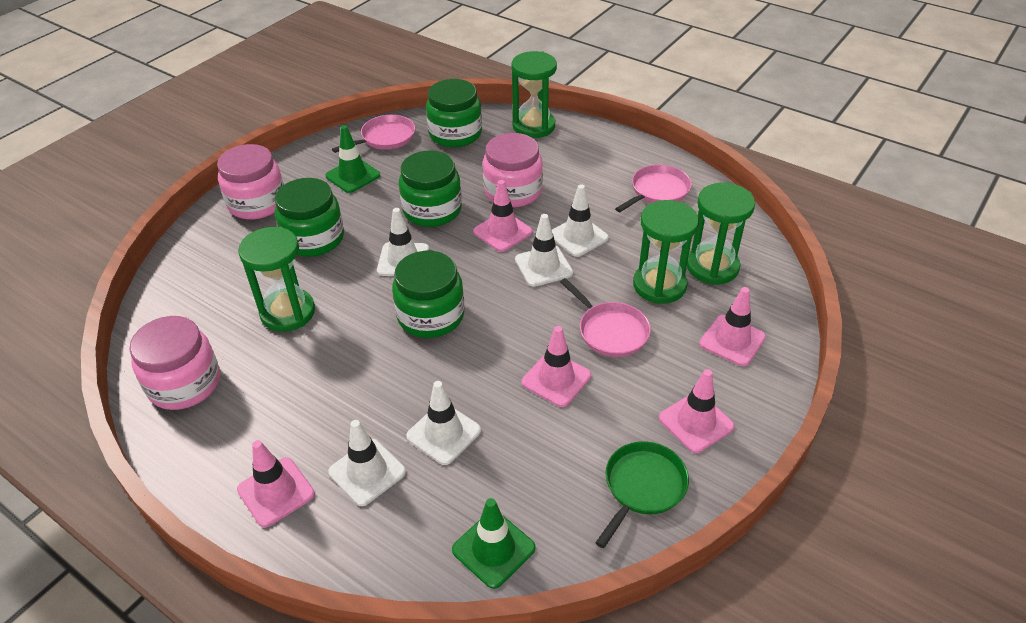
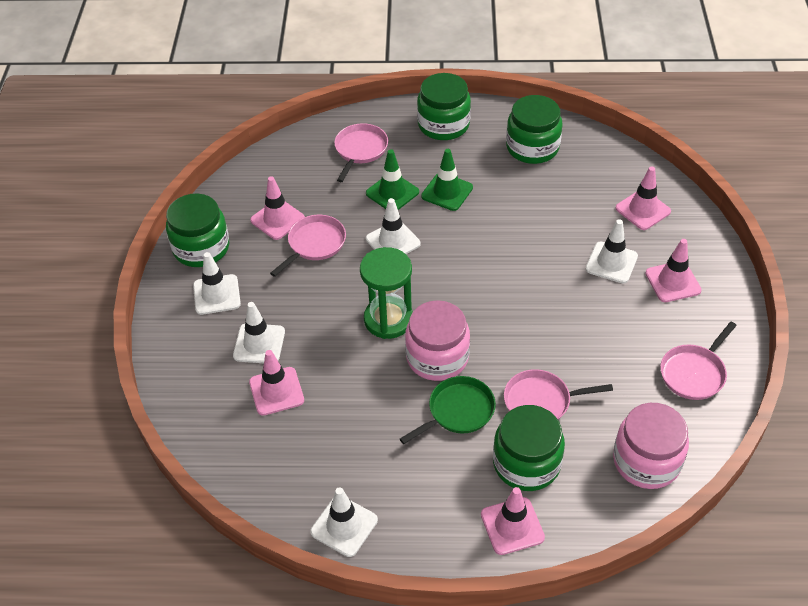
green hourglass: [238,227,315,332] [511,51,557,138] [633,200,699,304] [687,183,755,285] = 4 -> [360,247,413,339] = 1
pink jar: [129,316,220,410] [217,144,284,219] [483,133,543,208] = 3 -> [405,300,470,381] [613,403,689,489] = 2
pink pan: [332,115,415,153] [560,278,651,357] [615,165,692,212] = 3 -> [270,215,346,277] [334,123,388,182] [504,369,613,420] [660,322,737,400] = 4

